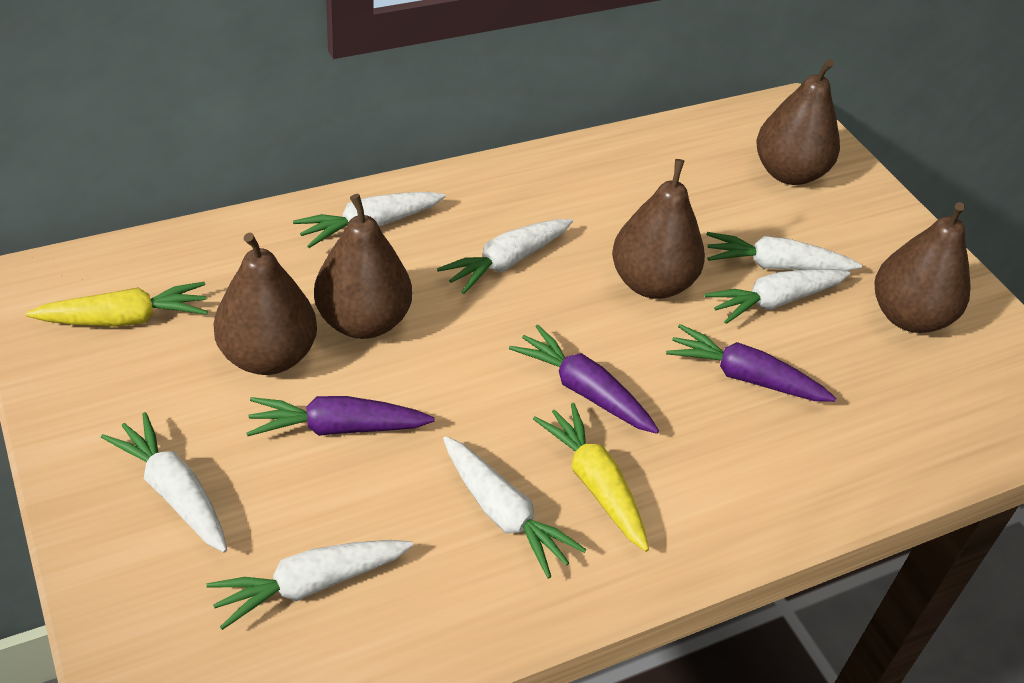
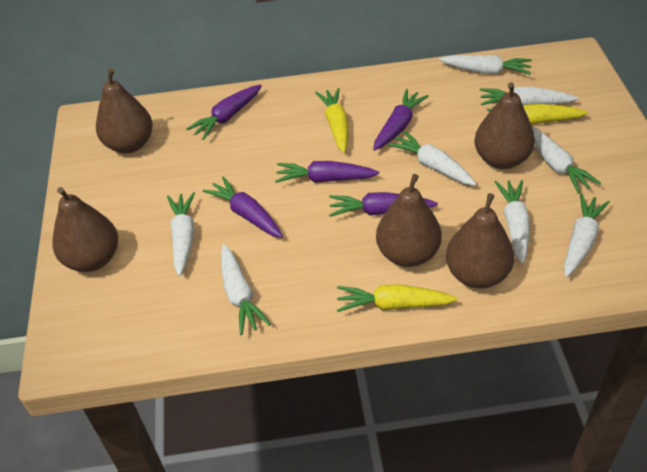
purple carrot: [247,396,435,436] [509,325,659,434] [666,324,836,402] = 3 -> [186,84,262,139] [203,176,283,238] [275,161,379,183] [329,192,438,217] [373,89,429,151] = 5
white carrot: [101,412,227,553] [206,540,413,630] [293,192,446,248] [437,219,573,294] [443,436,587,579] [704,269,851,324] [706,232,862,271] = 7 -> [167,192,195,276] [221,244,271,335] [388,131,476,186] [439,55,532,75] [480,87,579,105] [495,180,530,264] [532,127,601,194] [564,193,610,277] = 8
yellow carrot: [26,282,208,327] [533,403,649,552] = 2 -> [315,88,348,153] [337,284,457,312] [487,104,589,125] = 3

